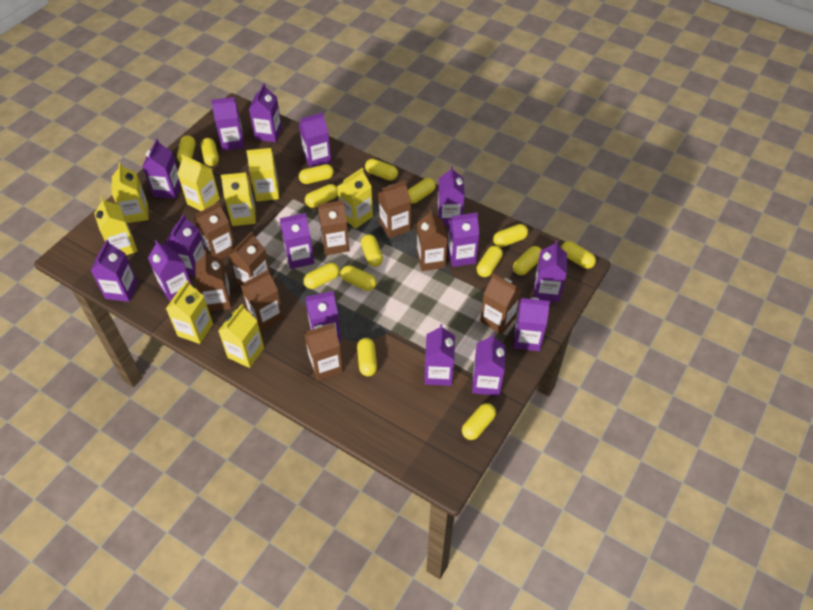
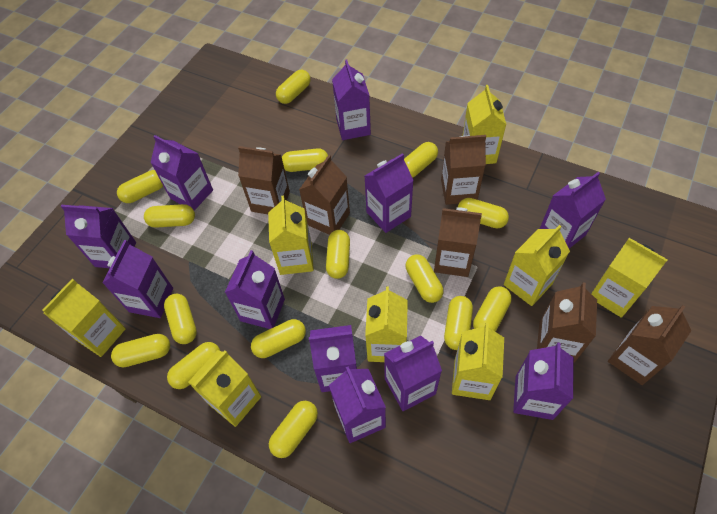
brown carton: [194,202,235,259] [196,250,232,312] [228,231,271,286] [241,270,284,331] [304,323,343,381] [318,200,349,255] [378,180,411,238] [417,209,448,271] [480,273,521,334] = 9 -> [238,146,290,214] [299,155,350,235] [434,207,482,277] [441,135,486,205] [537,282,597,363] [608,305,691,385] = 6
purple carton: [90,240,138,302] [142,139,181,199] [148,240,192,302] [165,215,206,276] [211,97,245,151] [249,83,282,142] [280,213,314,269] [299,112,332,168] [305,291,341,341] [424,324,455,386] [438,166,465,226] [447,212,480,267] [472,333,506,396] [513,297,550,351] [534,240,567,302] = 15 -> [61,205,136,268] [102,240,173,318] [150,135,213,211] [225,250,285,329] [309,325,357,392] [329,367,386,443] [332,59,371,140] [365,153,414,233] [384,335,442,411] [513,343,574,420] [540,172,606,249] = 11

